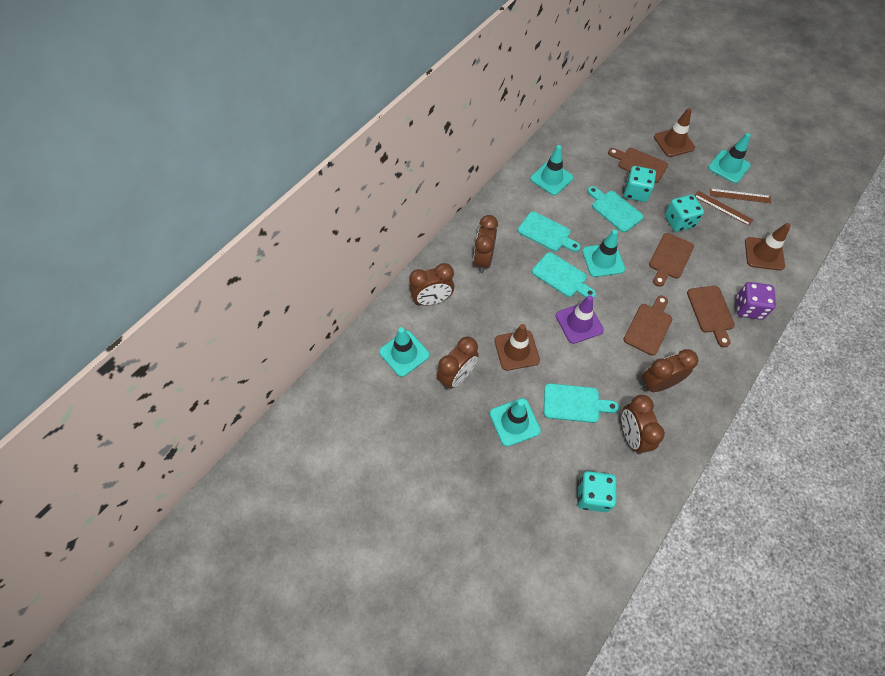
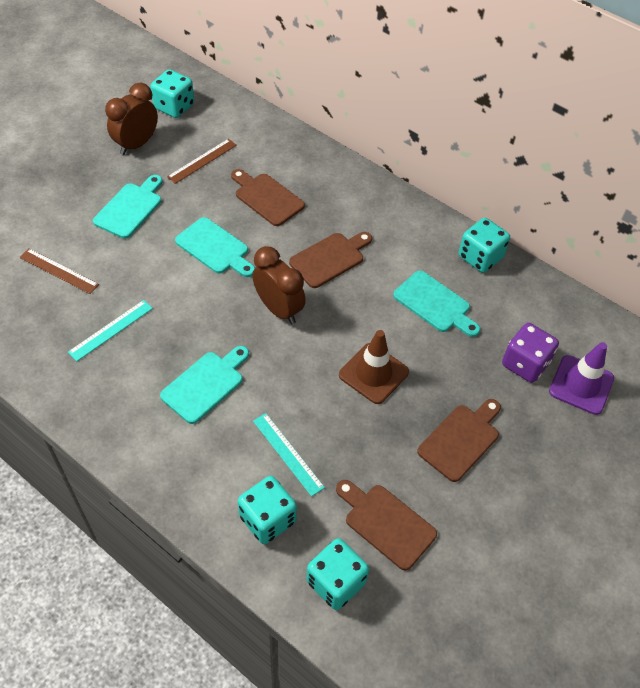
brown clock: [409,263,454,306] [437,336,479,390] [473,215,498,273] [622,395,665,455] [642,349,698,392] = 5 -> [105,83,158,155] [252,246,306,324] = 2
brown traffic cone: [494,324,540,371] [654,108,695,157] [745,223,791,270] = 3 -> [339,330,409,404] = 1
turquoise dice: [577,471,616,512] [624,166,656,202] [665,195,704,232] = 3 -> [150,69,194,118] [238,476,297,544] [306,538,369,610] [459,218,510,273] = 4
turquoise ruler: none = 0 -> [68,300,153,361] [253,413,325,497] = 2
turquoise traffic cone: [379,327,430,377] [490,398,541,447] [530,145,573,195] [582,230,625,277] [708,133,751,183] = 5 -> none = 0

